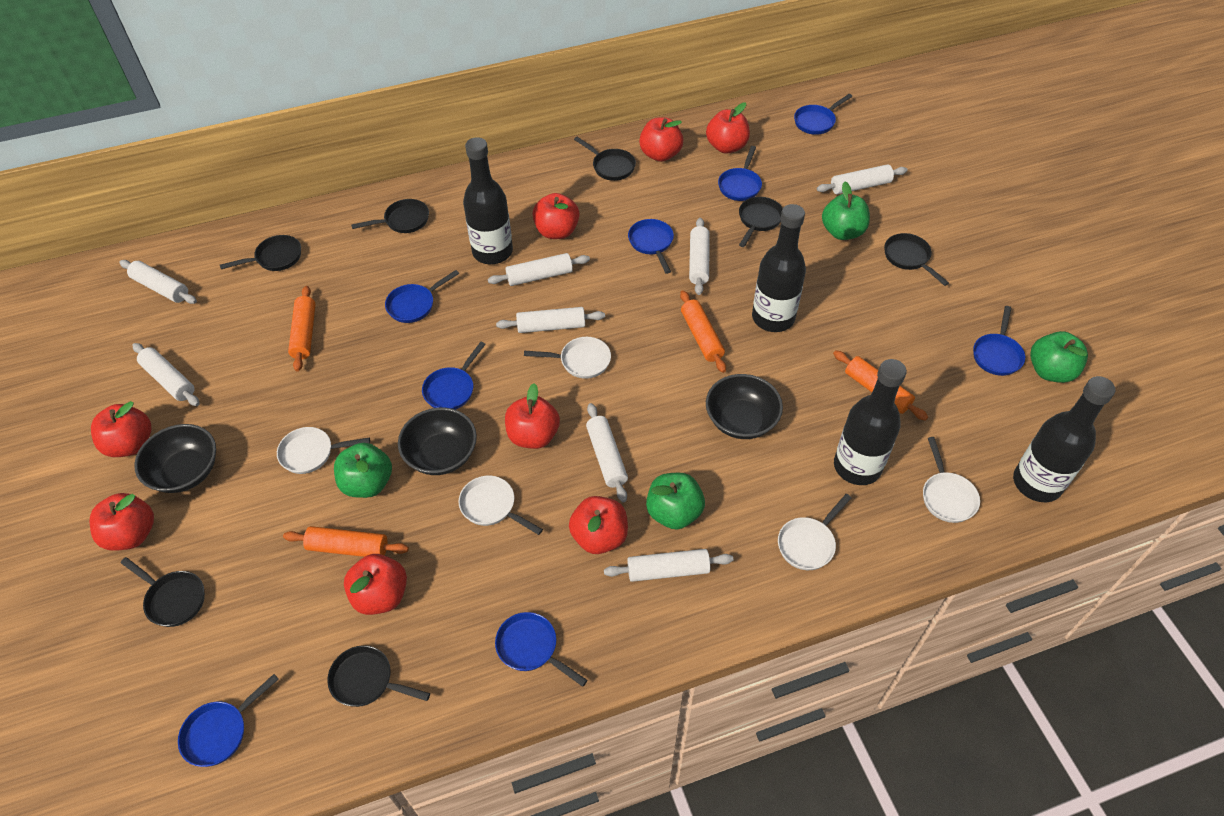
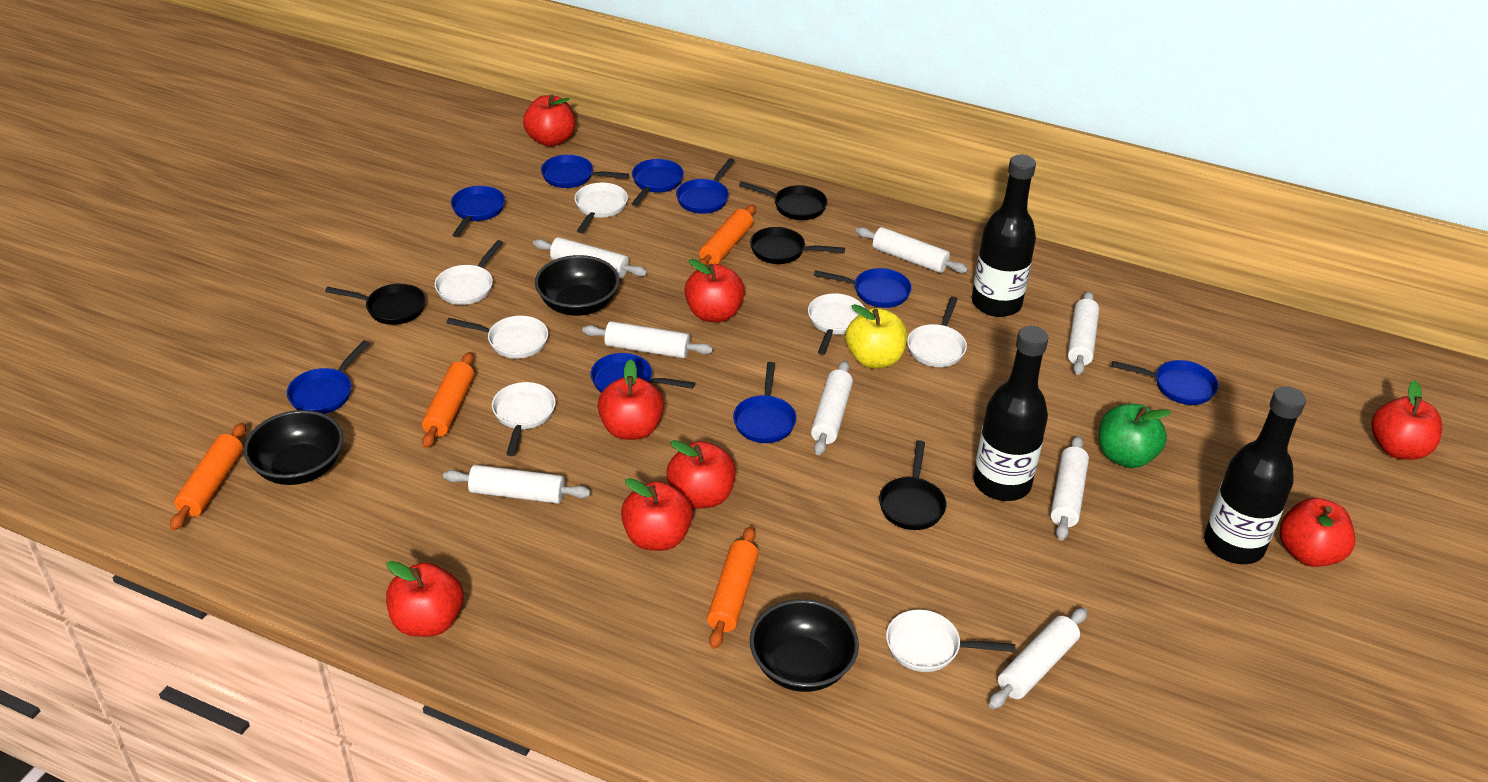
black bottle: [463,137,513,264] [752,204,806,332] [834,359,907,485] [1013,376,1115,502] = 4 -> [972,155,1036,317] [973,326,1049,501] [1204,386,1306,564] = 3
black pan: [121,557,205,627] [220,235,301,271] [327,645,430,707] [351,199,429,233] [574,137,636,181] [739,197,783,247] [884,233,949,286] = 7 -> [325,283,426,325] [739,181,827,220] [750,227,845,264] [879,440,946,530] = 4
blue pan: [178,674,279,767] [385,270,459,323] [422,342,486,410] [495,612,587,687] [628,219,674,274] [718,146,762,201] [794,94,852,135] [973,306,1025,376] = 8 -> [287,340,370,414] [451,186,505,237] [541,155,629,188] [590,353,695,393] [632,159,684,206] [676,158,735,214] [733,362,797,443] [814,268,912,308] [1112,360,1218,405] = 9
green apple: [334,443,392,498] [646,473,705,530] [822,182,870,240] [1030,331,1088,383] = 4 -> [1099,404,1171,468] = 1
white pan: [277,427,370,474] [459,476,543,535] [524,337,611,379] [778,494,851,570] [923,437,980,523] = 5 -> [435,240,503,305] [446,316,548,359] [492,382,556,456] [574,183,628,233] [808,293,865,355] [886,609,1015,672] [907,296,967,367] = 7
yellow apple: none = 0 -> [845,304,907,368] = 1

